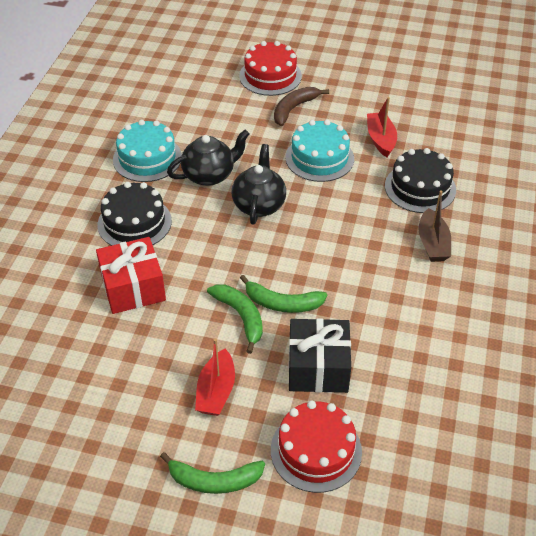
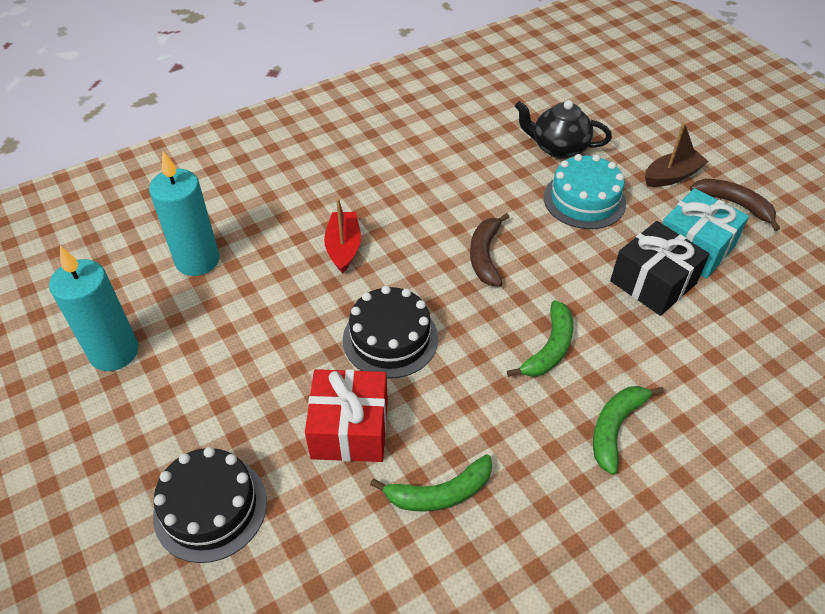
black teapot: [167,130,249,186] [231,144,286,225] = 2 -> [515,100,612,159] = 1
brown banana: [274,87,329,126] = 1 -> [470,213,509,287] [690,179,780,231] = 2
red boat: [195,338,235,416] [367,97,397,157] = 2 -> [324,198,361,274] = 1
red cake: [239,41,302,96] [271,400,362,493] = 2 -> none = 0
turquoise cake: [113,120,182,182] [285,120,354,182] = 2 -> [544,154,626,229] = 1
turquoise candle: none = 0 -> [49,246,138,371] [149,151,219,276] = 2
turquoise gift: none = 0 -> [662,188,749,279] = 1

